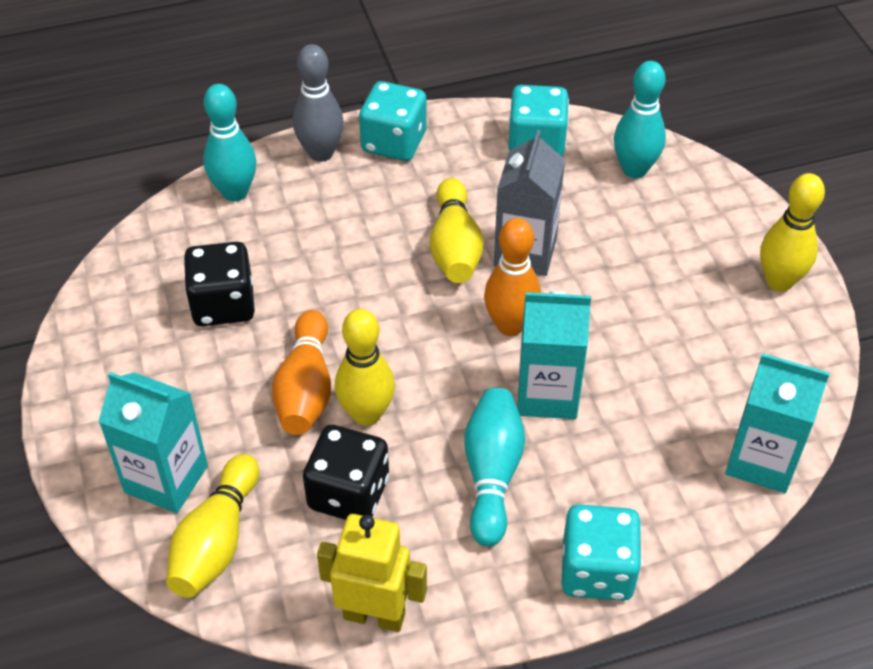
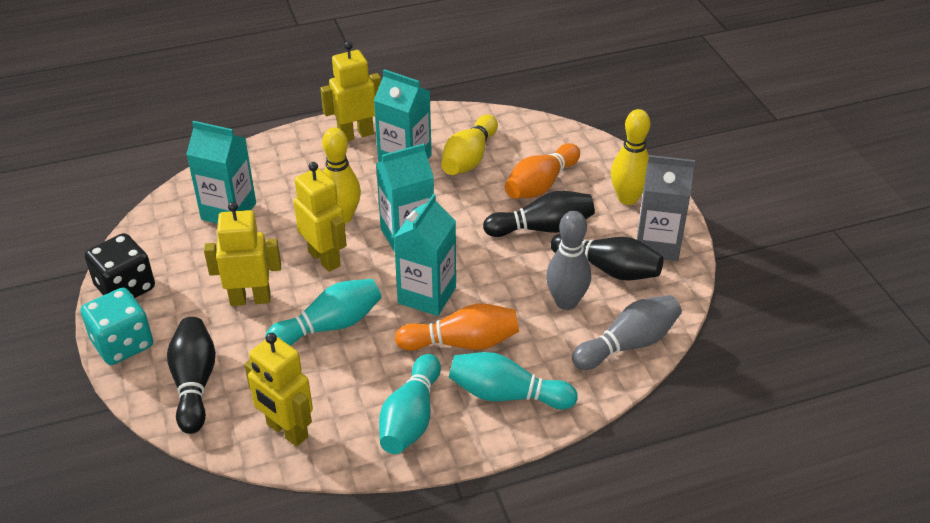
black bowling pin: none = 0 -> [167,317,216,434] [483,191,595,237] [551,234,663,281] = 3
black dice: [184,242,255,326] [303,425,389,520] = 2 -> [85,233,155,298] = 1
grey bowling pin: [293,44,344,162] = 1 -> [546,211,591,310] [572,295,682,370] = 2
turquoise carton: [98,372,208,513] [517,291,591,419] [725,353,830,493] = 3 -> [186,121,256,224] [374,69,432,162] [376,143,434,252] [394,194,456,316] = 4
turquoise dice: [359,81,427,161] [508,85,569,156] [562,504,642,601] = 3 -> [81,288,153,365] = 1
yellow bowling pin: [166,454,259,598] [335,309,395,426] [430,178,484,283] [760,173,825,292] = 4 -> [322,127,361,224] [441,114,498,175] [611,109,650,205] = 3
yellow robot: [317,514,427,632] = 1 -> [204,202,281,306] [244,333,313,447] [294,162,347,272] [320,41,381,141] = 4

